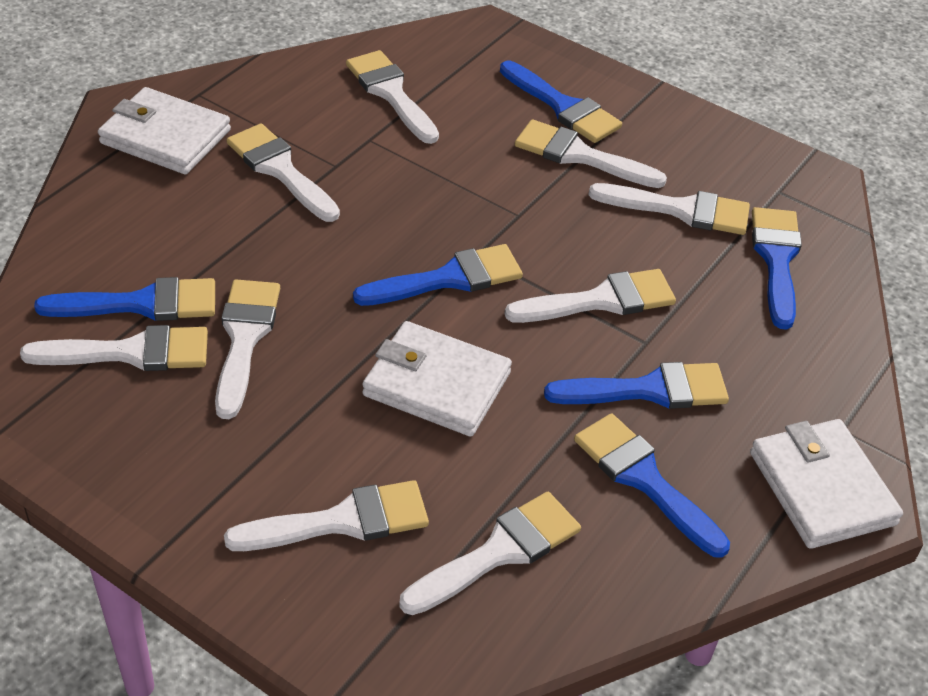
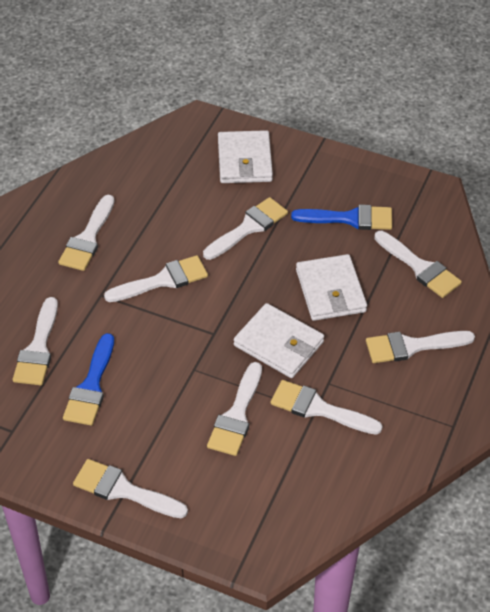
blue brush: [34,277,215,321] [353,244,523,306] [500,61,622,143] [544,362,729,409] [574,413,730,558] [752,207,802,330] = 6 -> [63,333,114,426] [291,205,392,230] = 2

